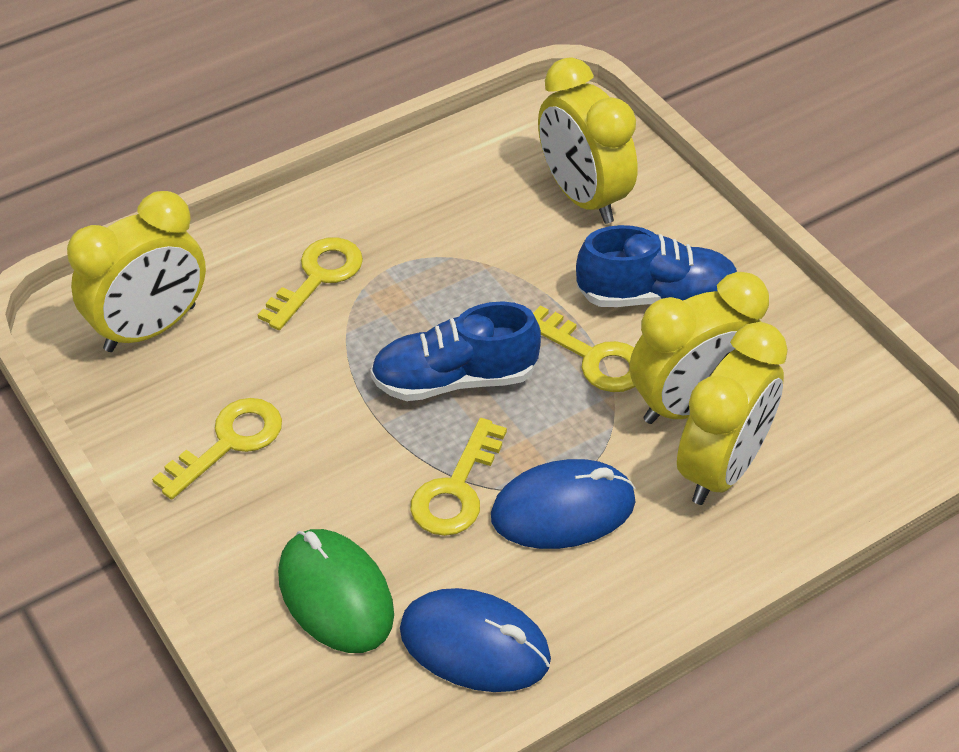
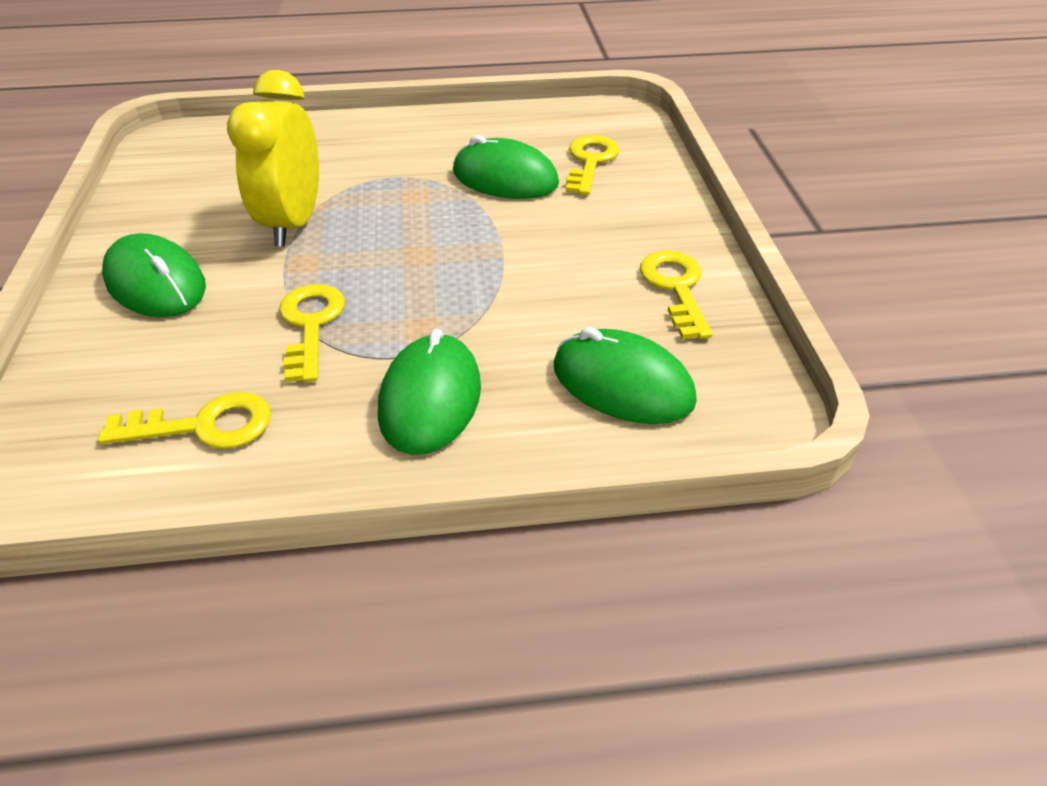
blue mouse: [400,588,551,692] [491,459,635,549] = 2 -> none = 0
blue shoe: [370,301,541,401] [576,225,737,307] = 2 -> none = 0
green mouse: [278,529,394,653] = 1 -> [102,233,206,317] [378,329,481,455] [453,135,559,199] [554,327,697,424] = 4
yellow clock: [67,191,206,352] [538,57,638,224] [630,272,769,424] [677,322,788,505] = 4 -> [227,70,319,246] = 1

